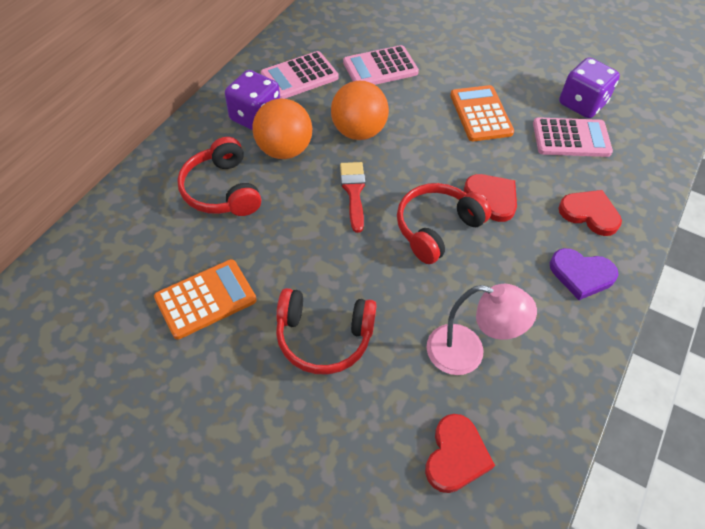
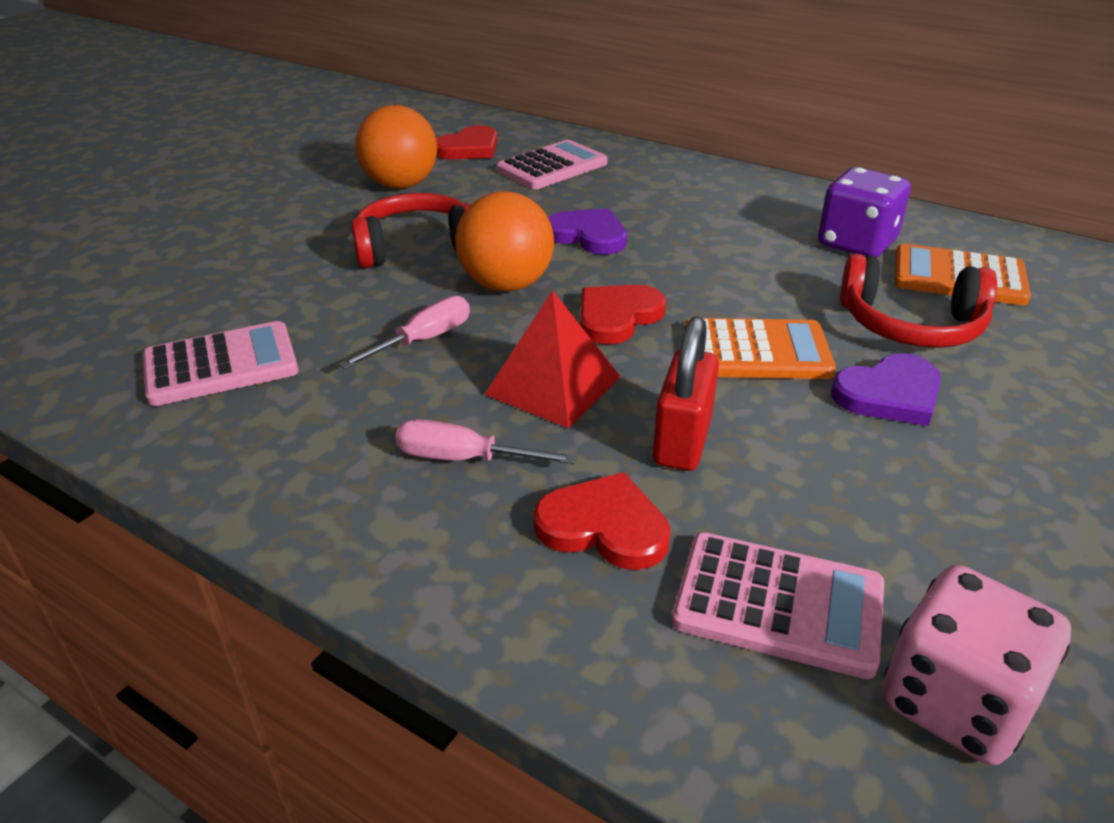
pink dice: none = 0 -> [882,565,1071,765] = 1
pink lamp: [427,284,537,375] = 1 -> none = 0
pink screwdriver: none = 0 -> [338,296,470,369] [395,419,577,464] = 2
purple dice: [225,70,280,130] [559,57,620,118] = 2 -> [818,167,911,258] = 1
purple heart: [550,248,618,300] = 1 -> [548,208,627,254] [831,353,941,426] = 2
red brush: [340,162,366,233] = 1 -> none = 0
red headphones: [177,137,261,216] [276,288,377,374] [397,183,491,264] = 3 -> [351,193,471,268] [840,254,997,348] = 2
red padlock: none = 0 -> [653,316,719,471] = 1
red pyramid: none = 0 -> [484,290,621,428] = 1

